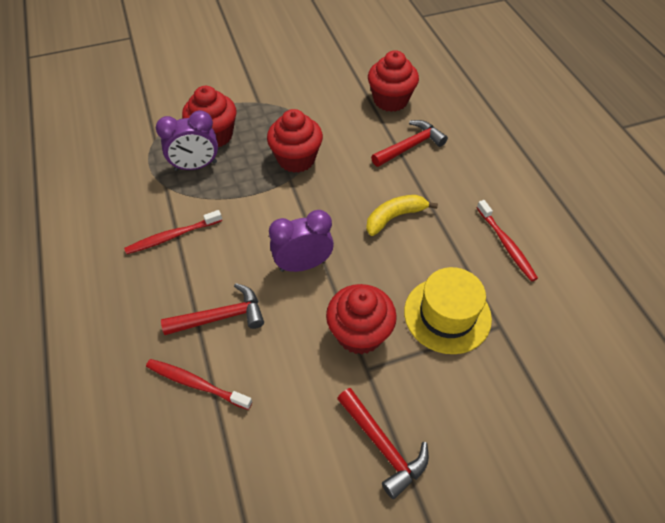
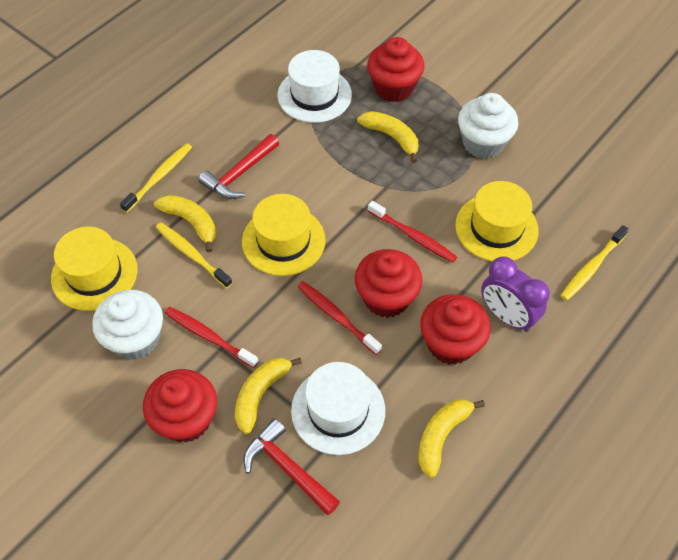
purple clock: [156,110,218,171] [269,210,334,272] = 2 -> [481,256,550,332] = 1
red hammer: [161,283,264,335] [337,388,429,499] [371,120,448,167] = 3 -> [198,134,279,199] [244,418,340,515] = 2
white cupcake: none = 0 -> [92,290,163,360] [458,93,518,159] = 2
white hat: none = 0 -> [278,50,352,123] [291,362,385,455] = 2
yellow banana: [366,195,438,236] = 1 -> [154,195,216,252] [235,357,302,434] [357,111,418,163] [418,399,485,478] = 4
yellow hat: [404,267,492,354] = 1 -> [51,227,138,311] [242,194,326,276] [455,181,539,262] = 3
yellow toothbrush: none = 0 -> [120,143,192,213] [156,223,232,288] [560,225,629,301] = 3

